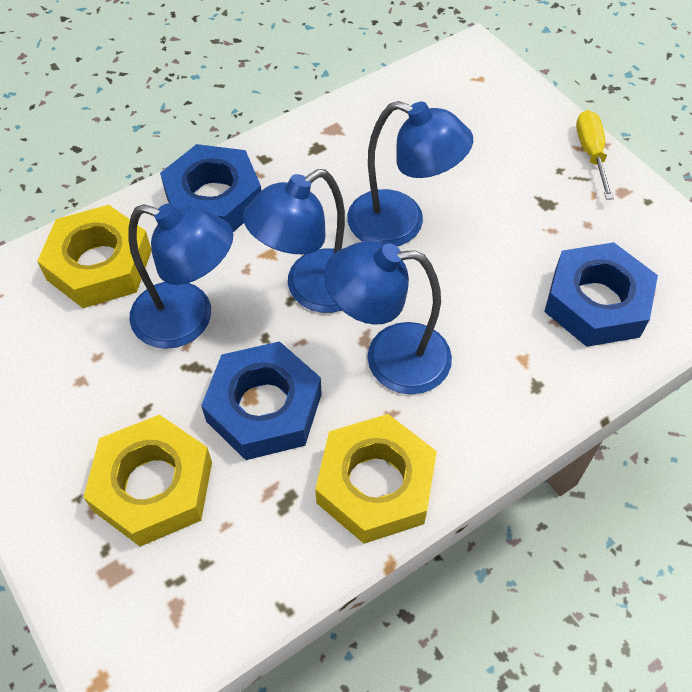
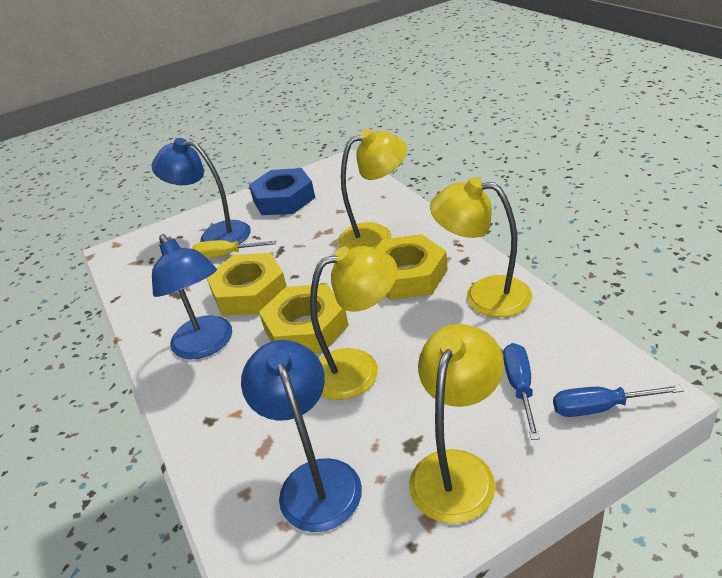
blue lamp: [128,203,233,349] [243,169,345,313] [324,241,452,394] [347,101,473,246] = 4 -> [152,138,251,244] [152,234,232,359] [241,340,362,532] = 3
blue nut: [160,144,261,232] [201,341,322,460] [544,242,658,347] = 3 -> [249,168,315,215] = 1
blue screwdriver: none = 0 -> [503,343,540,440] [553,385,684,417] = 2
yellow lamp: none = 0 -> [310,246,398,400] [338,129,407,249] [409,324,504,524] [430,177,532,317] = 4

